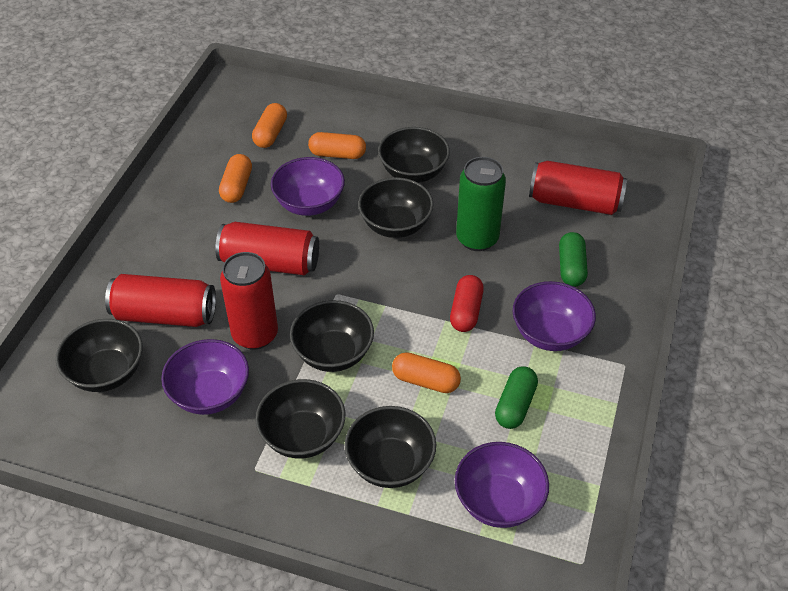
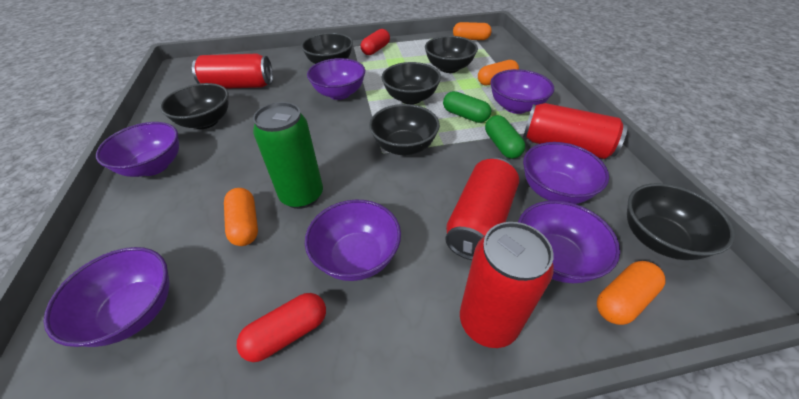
purple bowl: [161,339,249,415] [271,157,345,216] [455,442,549,528] [513,281,596,351] = 4 -> [44,247,170,347] [96,122,179,177] [305,200,401,281] [307,58,365,100] [490,69,554,114] [518,200,620,283] [523,142,609,204] = 7
red capsule: [450,275,484,332] = 1 -> [237,293,326,362] [361,29,390,55] = 2

